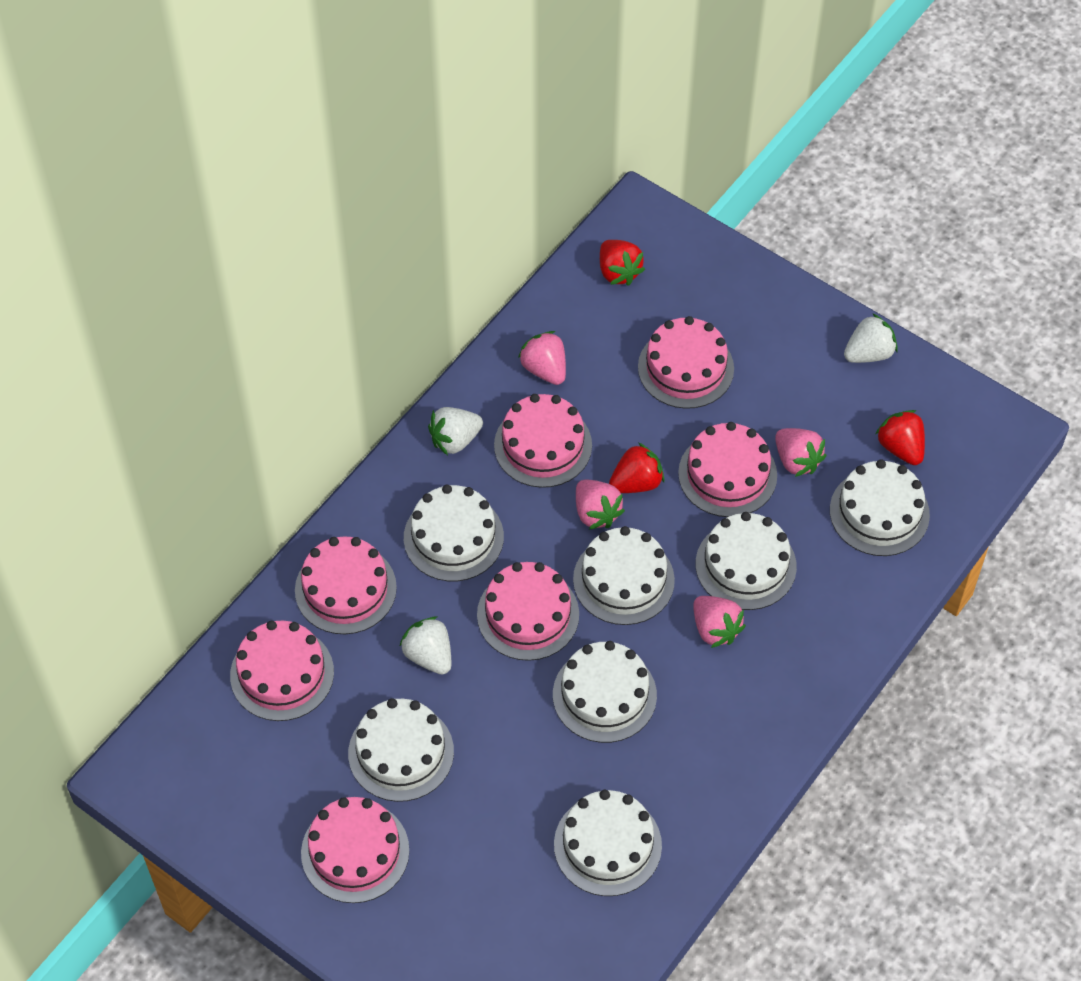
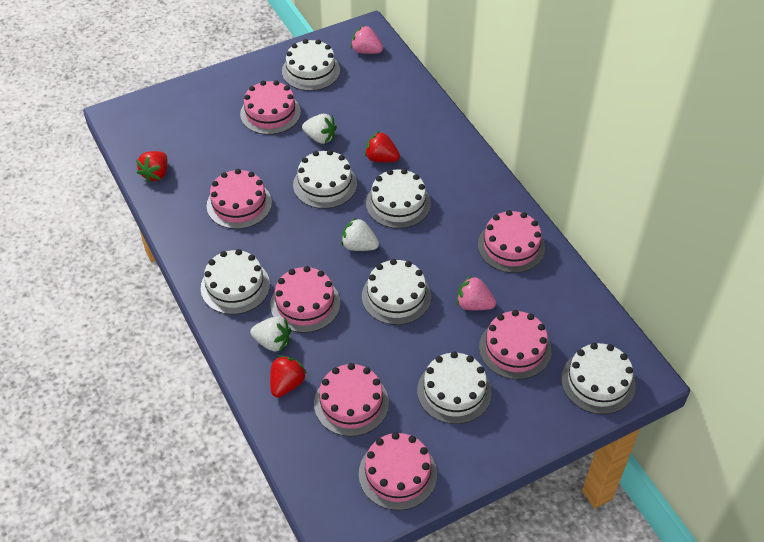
pink strawberry: [518,331,566,385] [576,480,625,530] [693,596,746,648] [775,428,827,477] = 4 -> [351,25,383,54] [457,275,496,310] = 2

